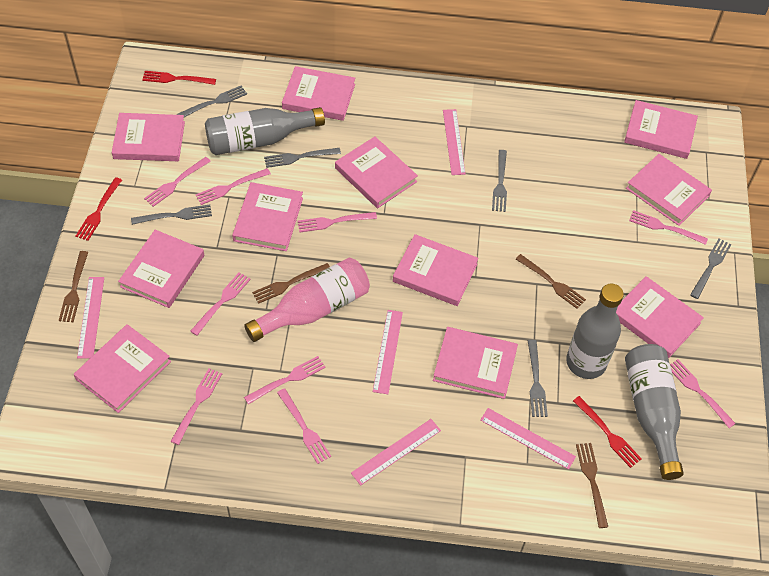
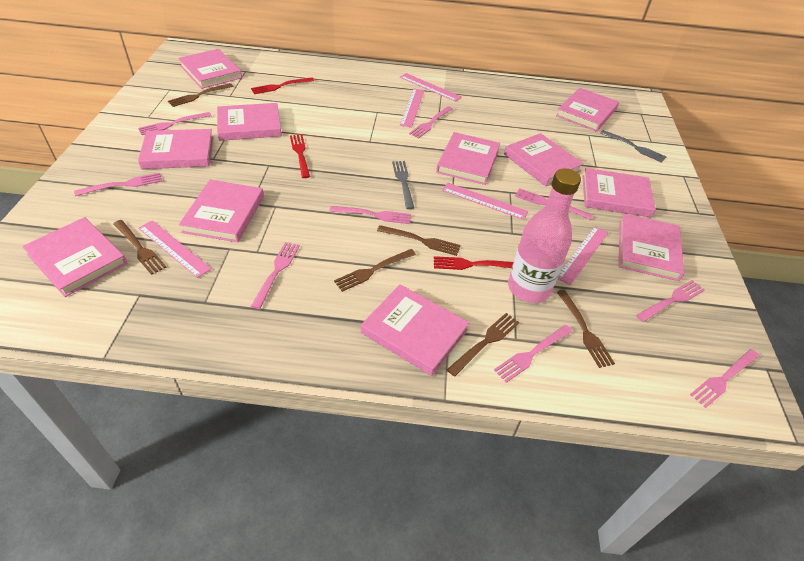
brown fork: [59,251,88,322] [252,263,330,304] [516,254,586,309] [576,443,608,528] = 4 -> [113,220,167,275] [168,83,233,107] [334,249,416,292] [377,225,461,256] [447,313,519,377] [557,290,615,368] = 6
grey bottle: [205,107,325,155] [566,284,624,379] [625,344,684,480] = 3 -> none = 0
grey fork: [131,204,212,225] [176,86,247,117] [264,148,341,168] [492,150,507,212] [528,340,548,417] [690,239,732,299] = 6 -> [392,161,414,209] [600,130,666,163] = 2

